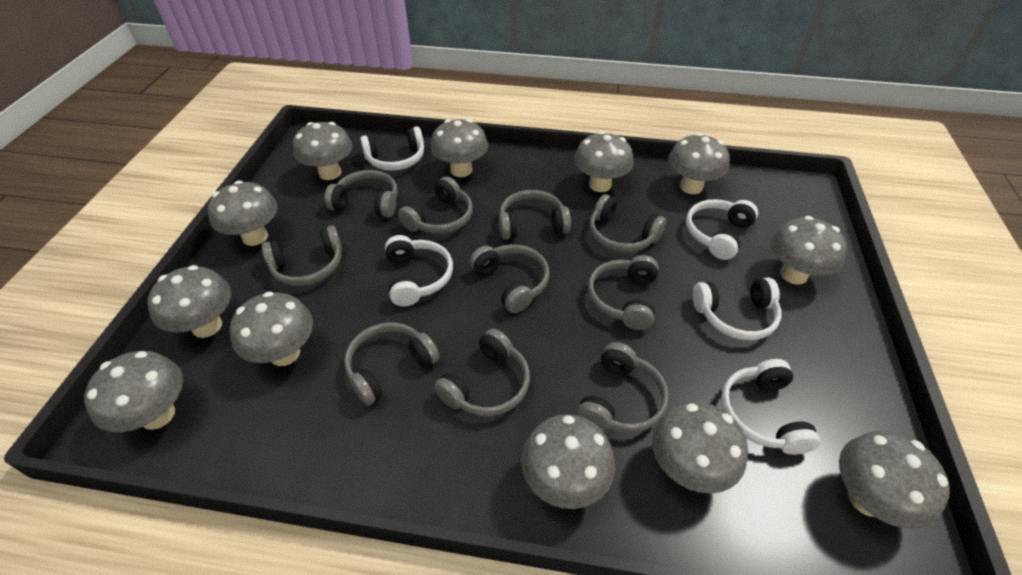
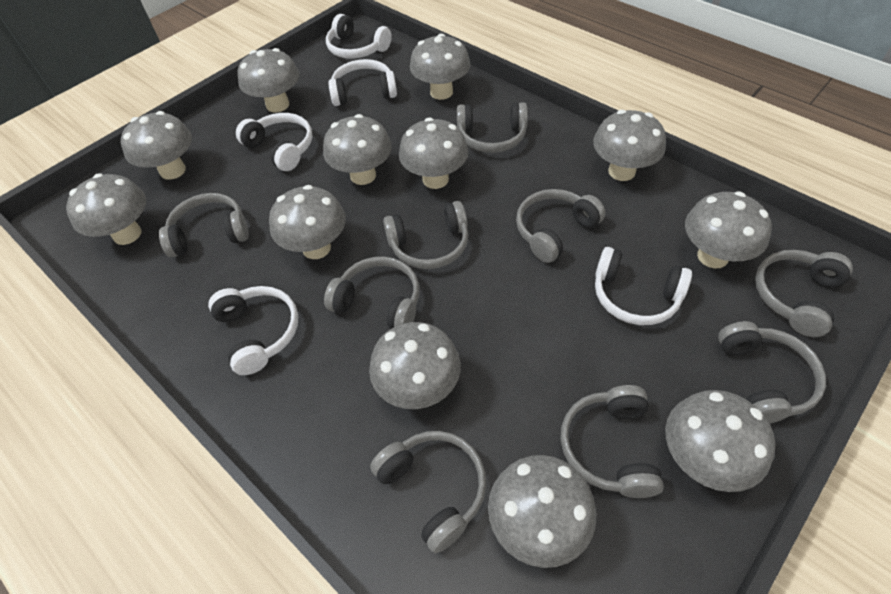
grey headphones: [262,225,342,286] [325,170,398,218] [344,322,440,406] [398,176,473,234] [434,329,530,416] [470,244,549,313] [499,190,571,240] [577,342,669,433] [588,255,659,330] [589,194,666,252] = 10 -> [159,193,249,258] [324,257,419,329] [370,431,486,554] [383,201,469,269] [457,102,528,153] [516,189,606,263] [561,385,664,498] [718,321,826,424] [755,250,853,337] = 9

